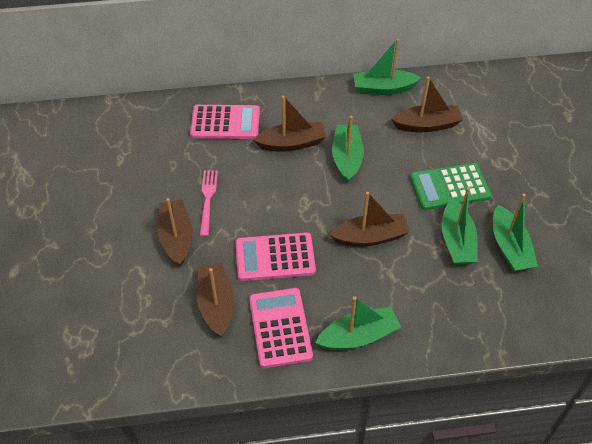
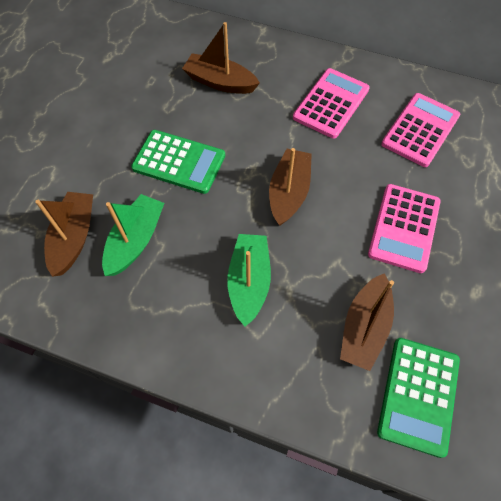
brown boat: [157,198,193,267] [197,263,234,337] [253,96,326,152] [329,192,410,247] [391,77,463,132] = 5 -> [35,192,93,277] [182,22,260,94] [269,148,312,226] [340,273,394,371] = 4
green boat: [315,297,401,350] [332,116,364,183] [353,39,422,95] [442,187,478,265] [493,194,538,272] = 5 -> [102,194,164,276] [227,234,271,327] = 2
green calculator: [410,163,492,210] = 1 -> [131,130,225,194] [377,338,460,458] = 2
pink fork: [200,171,218,236] = 1 -> none = 0

